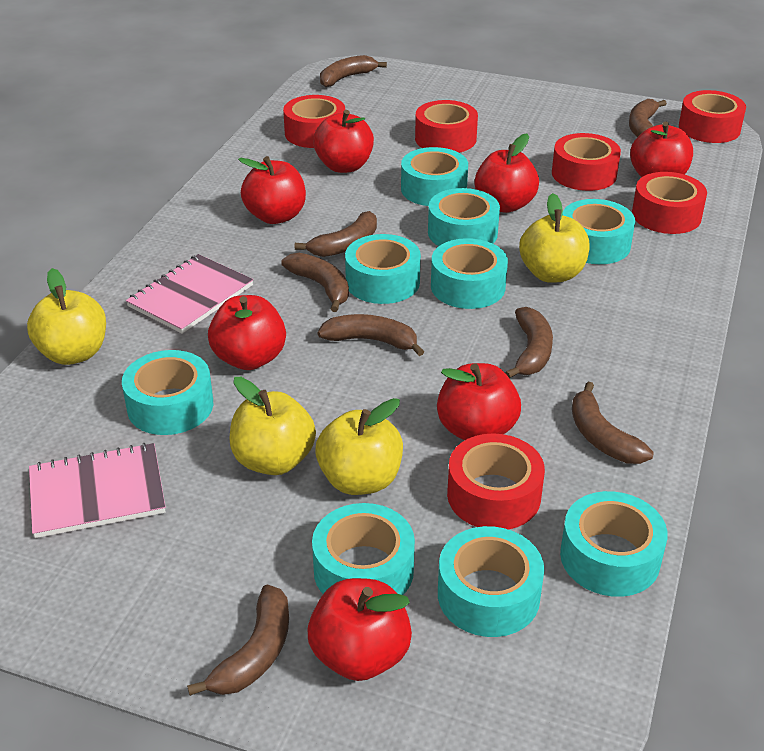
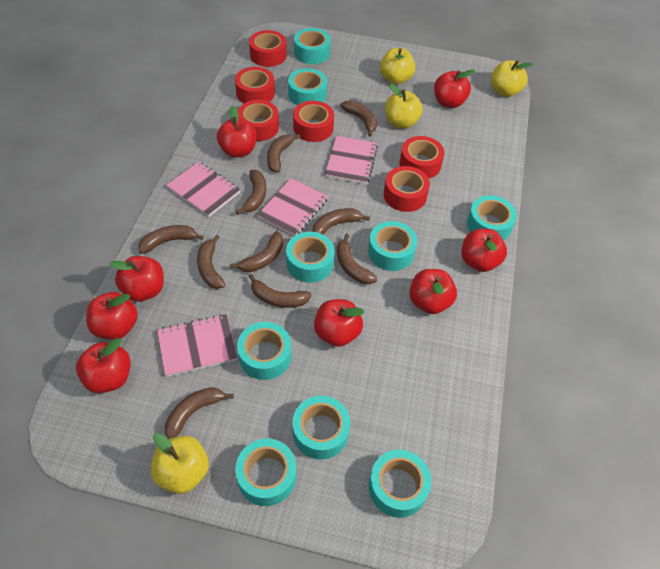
brown banana: [187,584,289,696] [281,253,349,312] [295,211,377,257] [318,314,424,356] [320,55,387,87] [505,307,553,379] [572,382,654,464] [629,99,667,137] = 8 -> [138,225,204,254] [165,387,234,439] [197,235,225,289] [230,231,283,272] [236,170,266,215] [249,274,311,308] [267,134,300,173] [312,208,370,235] [337,234,377,284] [340,100,377,137] = 10
pink notebook: [29,443,166,538] [126,254,253,334] = 2 -> [157,314,237,377] [166,162,240,217] [257,178,328,236] [325,136,378,184] = 4
red apple: [208,295,286,370] [238,156,306,224] [307,578,412,681] [313,110,374,173] [437,363,521,440] [475,133,539,213] [630,122,693,177] = 7 -> [76,338,131,393] [86,292,138,340] [109,256,164,302] [217,106,257,157] [314,299,364,347] [409,269,457,314] [434,69,475,108] [461,229,507,272] = 8

